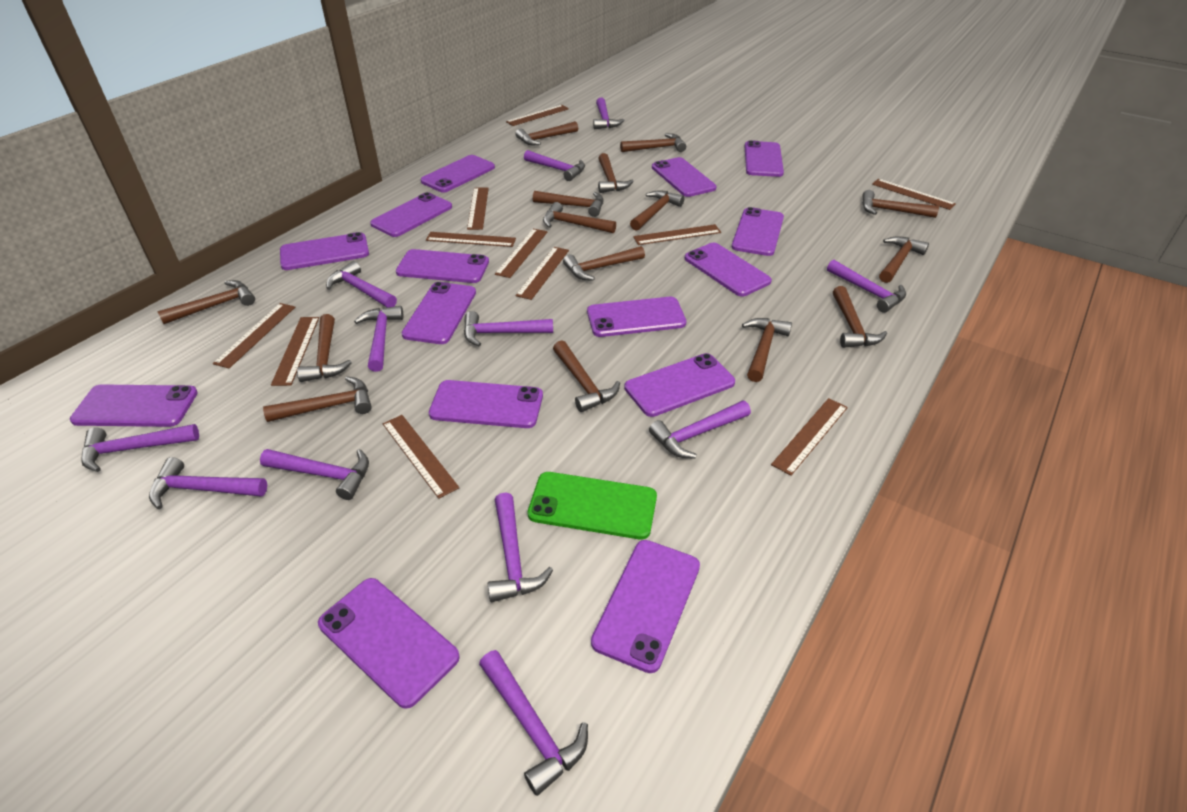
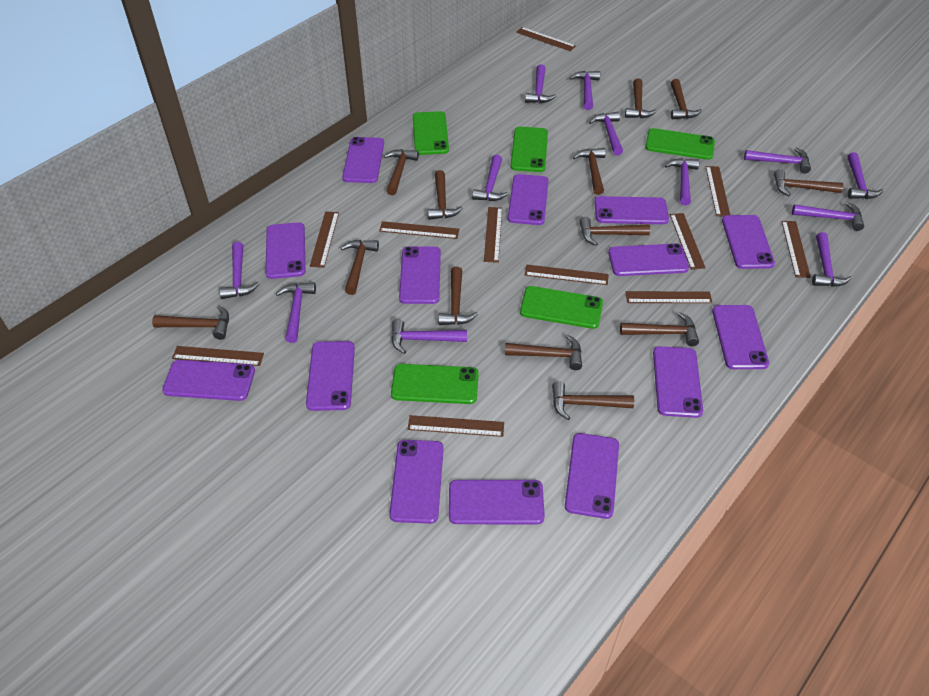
brown hammer: [157,280,255,324] [263,376,372,422] [297,314,352,382] [516,121,578,145] [533,191,604,217] [543,202,616,233] [553,340,620,412] [563,246,645,281] [598,153,634,193] [620,133,686,152] [630,190,685,231] [742,318,792,382] [833,286,887,348] [862,190,939,218] [879,236,929,283] = 15 -> [152,306,229,340] [341,240,379,295] [384,149,419,195] [428,170,463,220] [438,267,478,325] [505,334,582,370] [552,381,634,420] [573,148,606,195] [579,217,650,246] [620,312,699,346] [625,78,657,118] [671,79,702,119] [774,169,843,196] = 13
green phone: [528,472,657,540] = 1 -> [391,364,479,404] [413,111,449,155] [510,127,548,172] [520,286,603,329] [645,128,715,160] = 5
purple phone: [70,384,198,427] [280,232,369,270] [318,578,460,709] [370,192,452,237] [396,249,489,283] [402,282,476,344] [421,155,495,192] [429,380,543,428] [587,297,687,337] [591,540,700,673] [624,353,735,417] [652,157,717,197] [685,243,772,296] [732,207,784,256] [745,140,784,177] = 15 -> [162,360,255,401] [266,222,305,279] [306,341,355,411] [342,137,384,183] [389,440,444,524] [399,247,441,304] [449,480,545,524] [508,174,549,225] [565,433,619,519] [594,196,669,224] [608,243,689,276] [653,346,703,418] [712,305,769,369] [722,215,775,269] = 14

